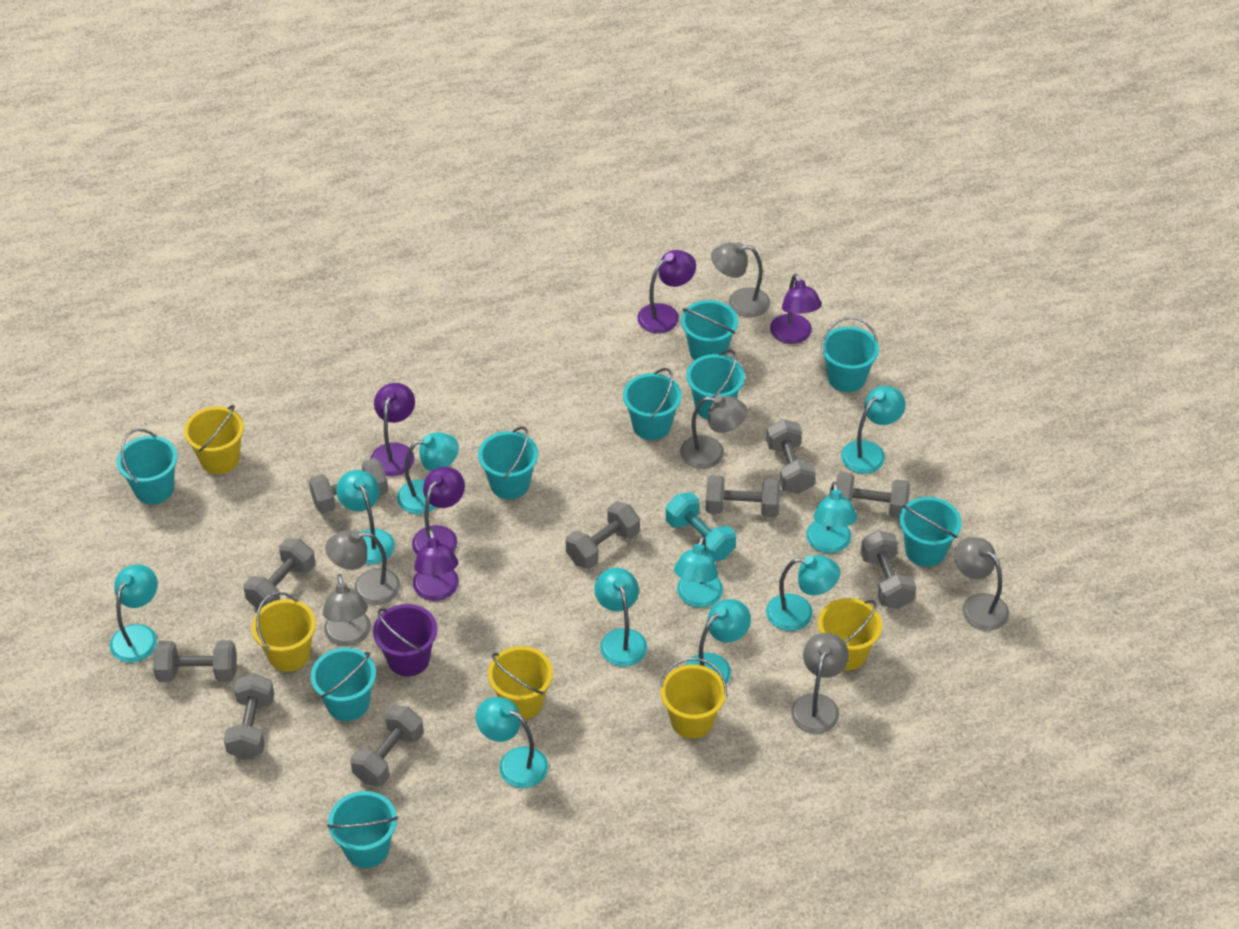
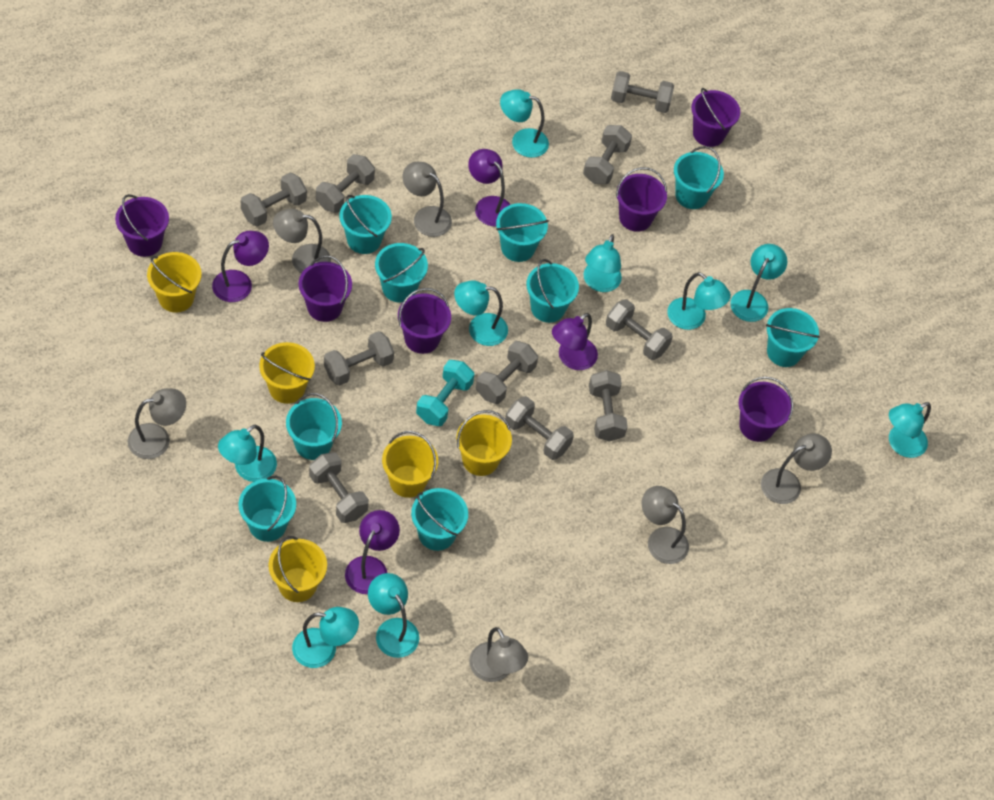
purple bucket: [373,604,437,676] = 1 -> [115,194,169,257] [299,256,352,322] [398,288,451,354] [616,167,667,232] [691,88,740,147] [739,376,793,442] = 6
purple lamp: [371,383,415,476] [412,467,465,554] [413,529,459,601] [637,250,696,333] [770,274,822,344] = 5 -> [212,231,269,302] [345,510,400,594] [468,149,510,226] [552,313,598,370] = 4
turquoise lamp: [110,564,158,663] [336,470,395,565] [397,432,459,514] [476,697,548,788] [594,568,647,667] [674,536,723,608] [685,599,751,684] [766,555,840,631] [806,482,857,554] [841,386,906,474] = 10 -> [218,425,277,482] [292,607,359,668] [368,573,419,658] [454,281,508,346] [500,89,549,158] [584,234,622,292] [667,272,731,330] [730,244,787,322] [889,402,931,458] = 9

